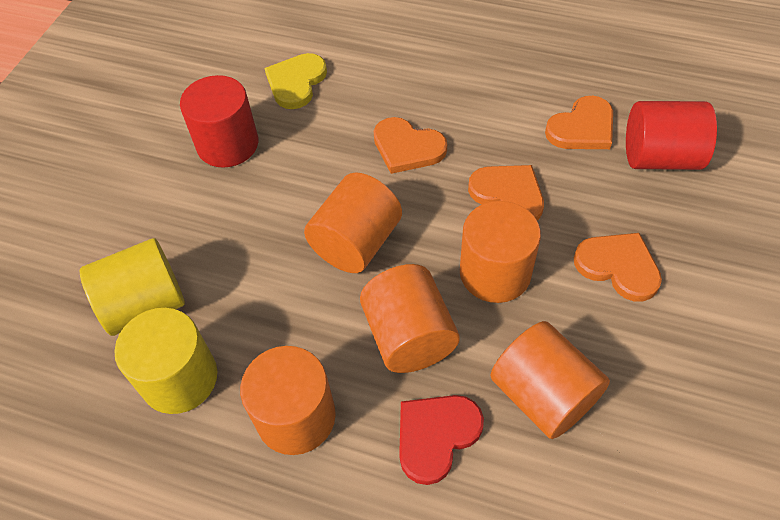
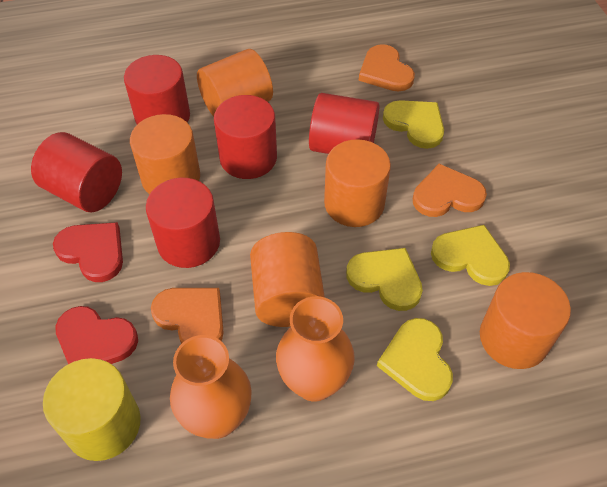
orange heart: [374,117,447,174] [468,165,544,221] [545,96,613,149] [574,233,662,302] = 4 -> [151,288,224,344] [359,44,415,91] [413,164,487,217] = 3
orange vase: none = 0 -> [170,335,252,439] [276,296,355,402] = 2
red cylinder: [180,75,258,168] [626,101,717,170] = 2 -> [31,132,122,212] [124,55,190,124] [146,178,220,268] [214,95,277,179] [309,93,379,154] = 5
red heart: [399,395,484,485] = 1 -> [53,222,123,282] [55,306,138,364] = 2
yellow cylinder: [80,238,185,336] [114,308,217,414] = 2 -> [43,358,141,461] = 1
yellow heart: [264,53,327,109] = 1 -> [346,248,423,311] [377,318,453,401] [383,100,444,149] [431,225,510,286] = 4

